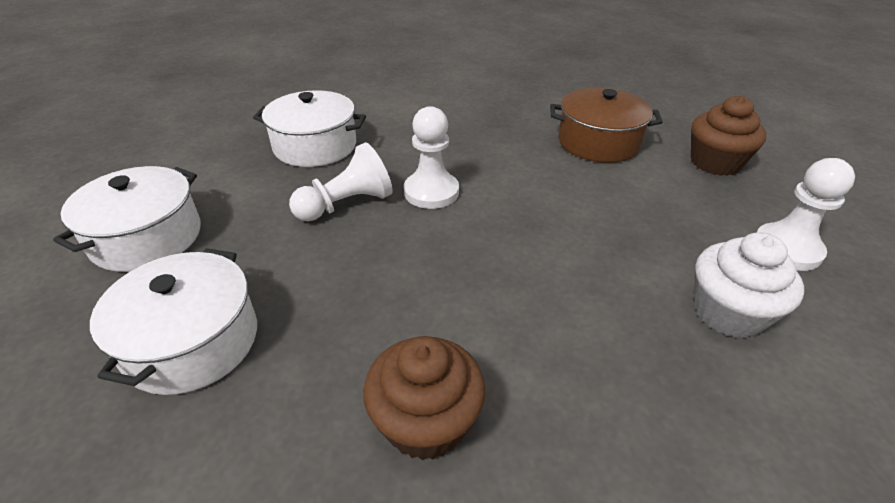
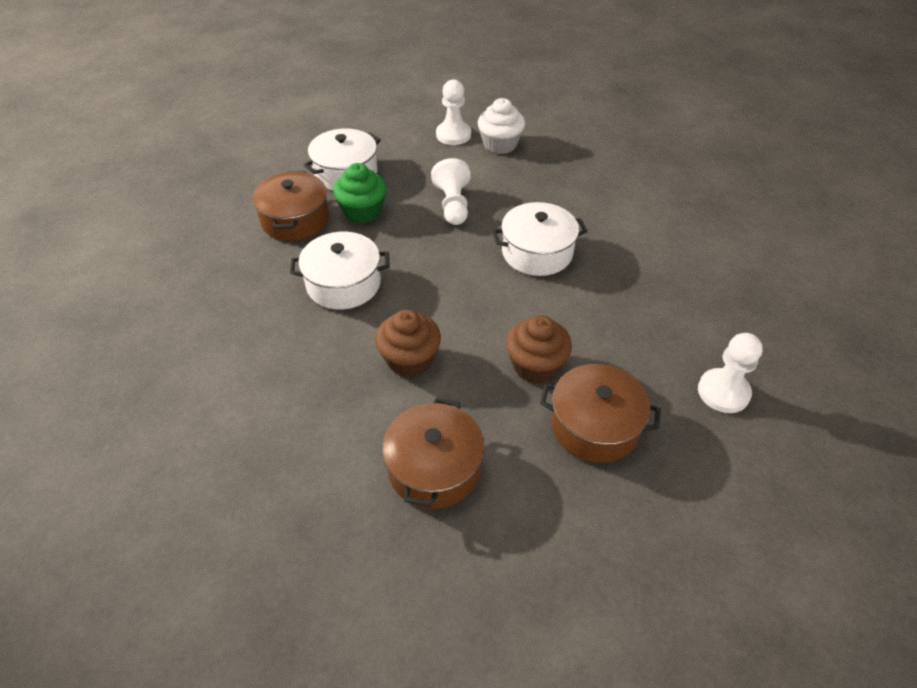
brown pot: [550,88,663,163] = 1 -> [252,171,329,241] [382,398,485,509] [540,364,661,463] = 3
green cupcake: none = 0 -> [333,163,386,223] = 1

